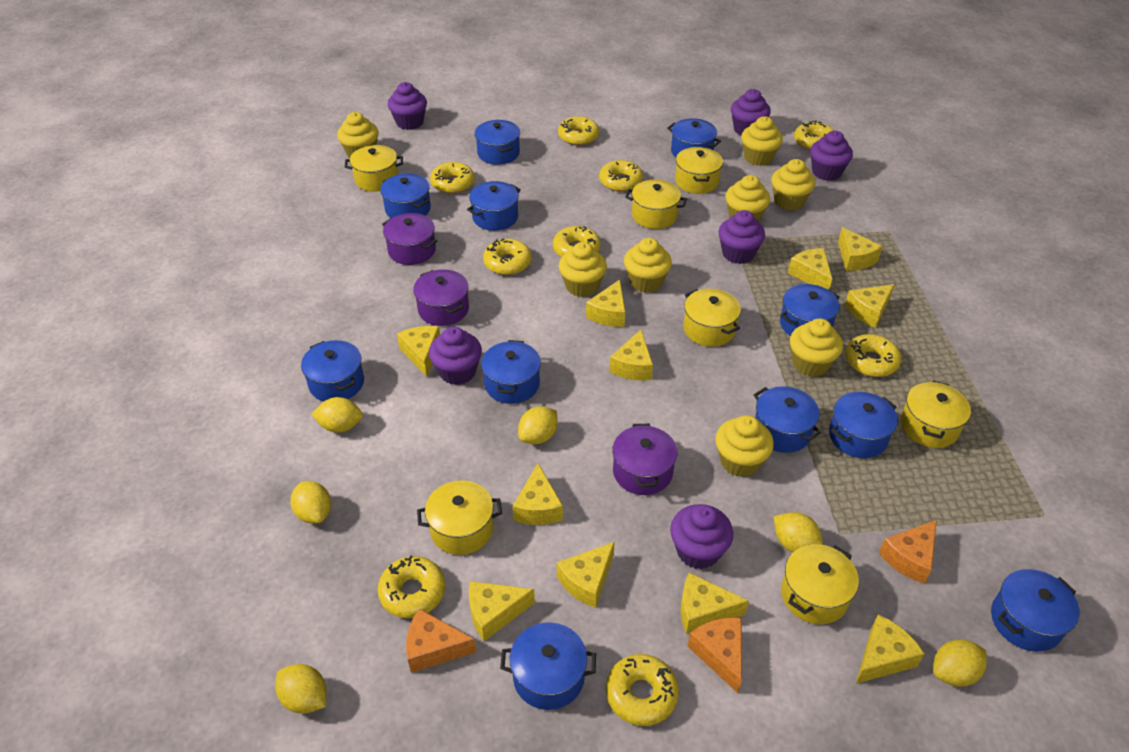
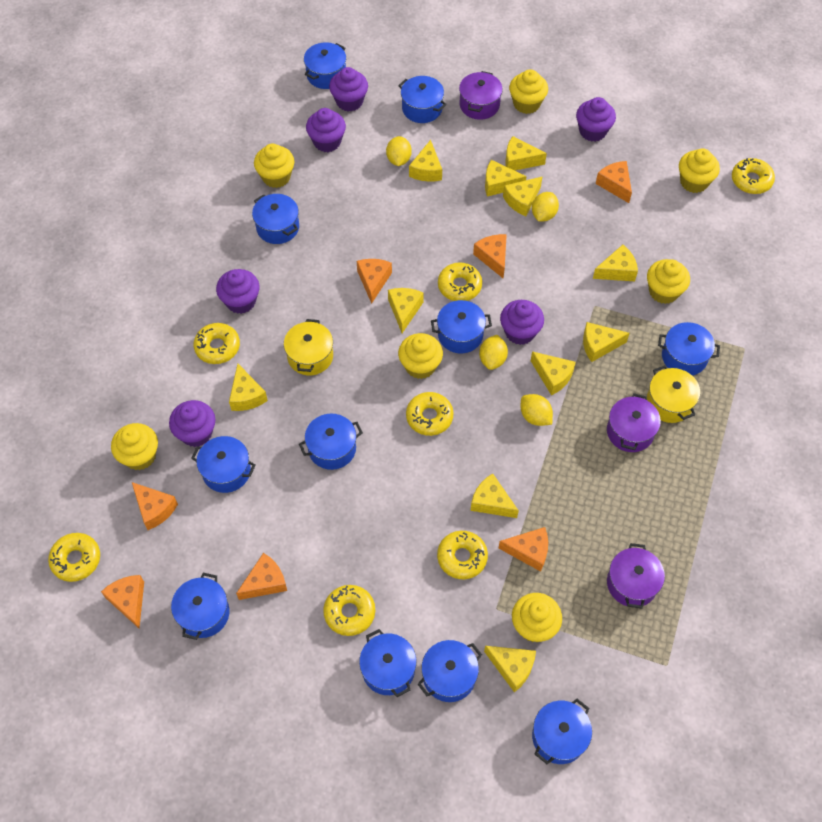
orange cheese: [406,609,476,673] [687,617,742,693] [879,520,937,584] = 3 -> [101,575,144,628] [132,482,178,530] [236,553,287,600] [357,259,392,304] [473,234,507,278] [499,527,548,572] [596,161,632,203] = 7
yellow cupcake: [337,112,378,158] [559,242,607,297] [624,238,672,293] [715,415,774,477] [725,175,770,222] [741,116,783,166] [771,159,815,211] [790,318,843,377] = 8 -> [111,423,158,470] [254,144,294,188] [398,333,443,379] [509,69,548,114] [512,593,562,642] [647,259,690,304] [679,148,720,193] = 7
yellow donut: [377,556,445,618] [430,162,475,194] [483,238,532,275] [553,226,601,257] [558,116,599,145] [599,160,643,192] [606,654,679,726] [794,120,835,150] [845,334,901,377] = 9 -> [48,533,100,582] [194,323,240,364] [323,585,375,636] [406,392,453,436] [437,531,488,579] [438,262,482,301] [732,158,775,194] = 7
yellow lemon: [275,664,327,714] [291,481,331,524] [311,397,363,433] [518,406,558,444] [774,512,823,553] [933,640,987,687] = 6 -> [386,136,412,166] [479,335,508,370] [521,394,553,426] [532,192,559,221] = 4
yellow pot: [345,145,403,192] [417,480,502,555] [625,180,687,229] [675,147,723,194] [683,289,741,347] [781,544,859,624] [900,381,971,448] = 7 -> [284,319,333,375] [647,365,700,423] = 2

